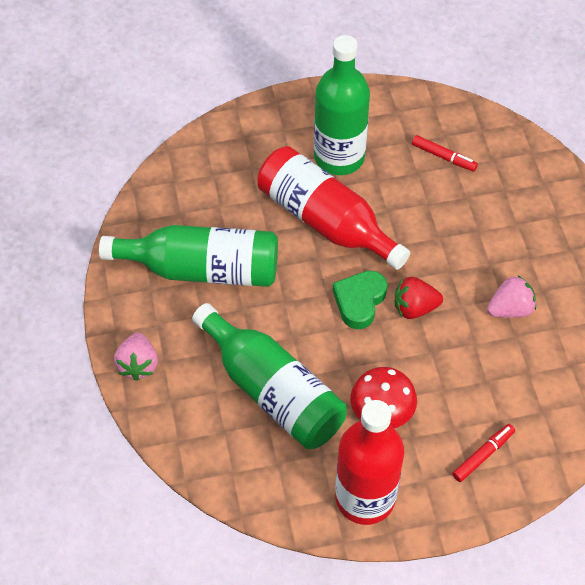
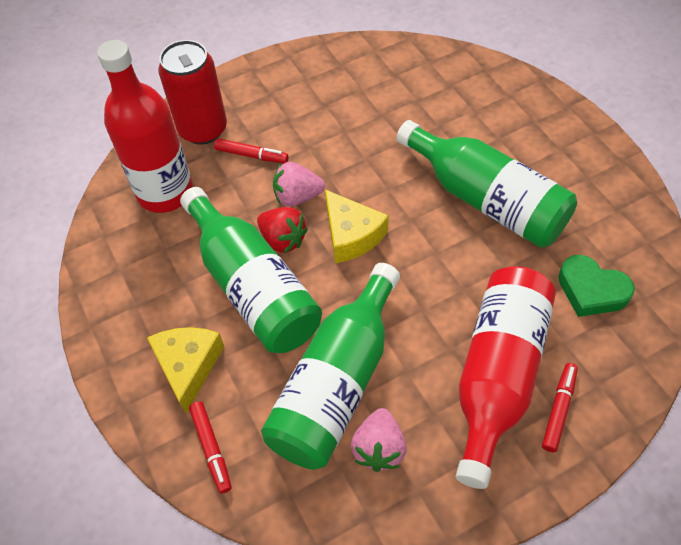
red can: none = 0 -> [158,40,227,145] = 1
red marker: [412,135,478,171] [452,424,515,482] = 2 -> [189,401,232,494] [214,138,288,163] [542,363,578,452] = 3
red mushroom: [350,367,417,428] = 1 -> none = 0
yellow cheese: none = 0 -> [147,327,224,414] [325,190,389,263] = 2

